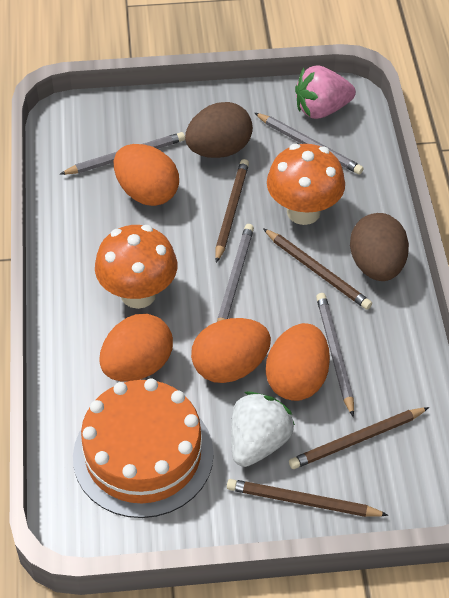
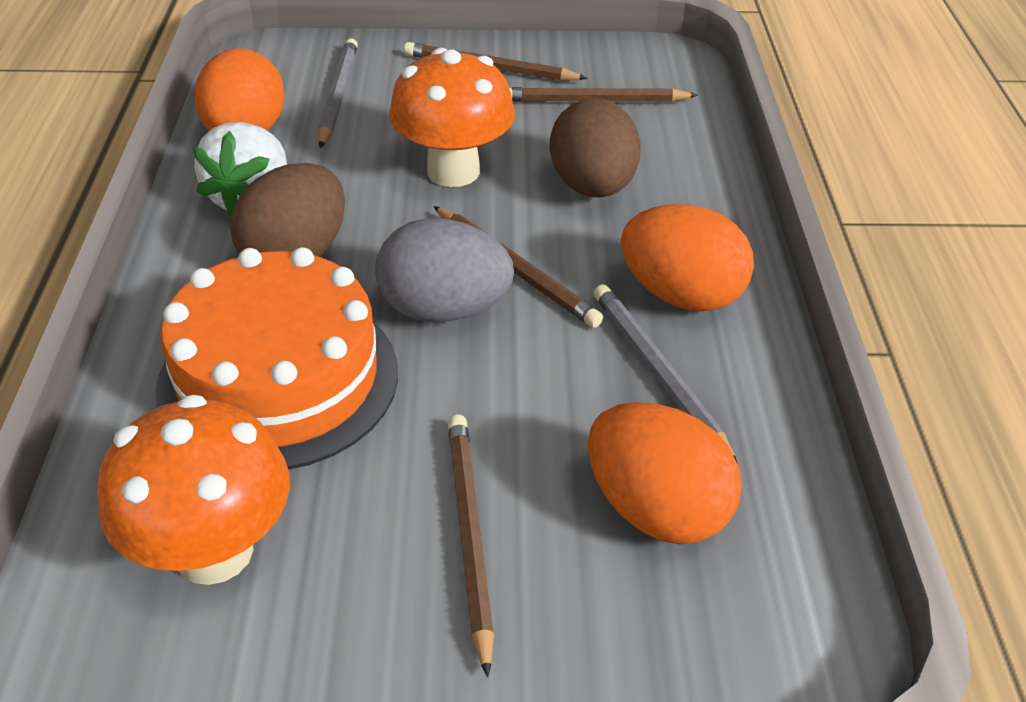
grey egg: none = 0 -> [375,218,514,322] = 1
grey pencil: [59,132,185,175] [217,224,254,322] [255,113,364,174] [316,293,354,417] = 4 -> [318,38,358,148] [594,284,738,464] = 2
orange egg: [99,314,173,382] [114,144,179,206] [191,318,271,383] [266,323,330,401] = 4 -> [194,48,284,131] [588,402,742,545] [621,204,754,311] = 3
pink strawberry: [295,66,356,119] = 1 -> none = 0

